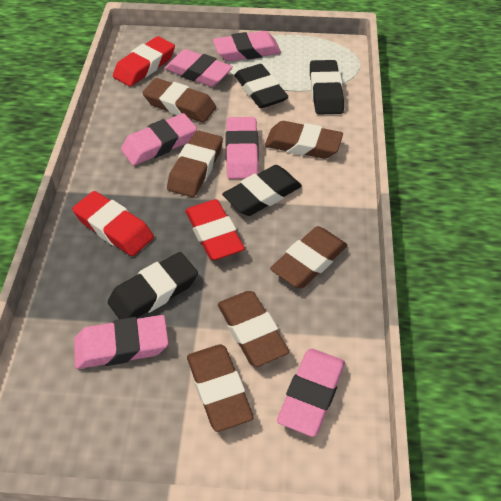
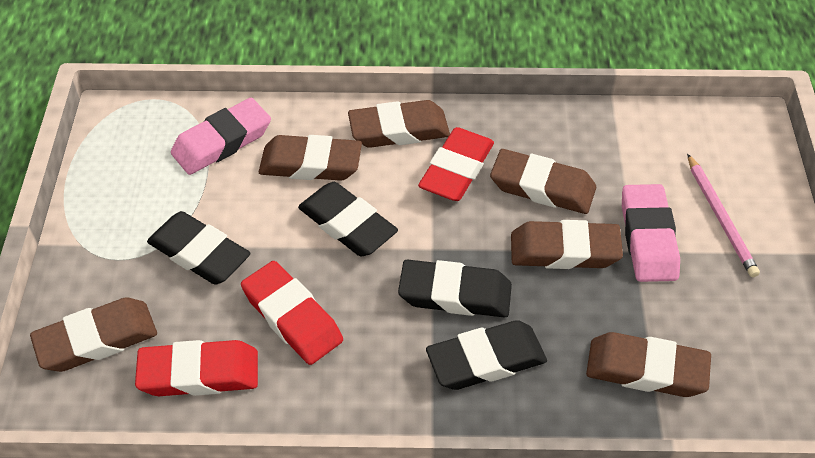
pink eraser: [74,315,168,369] [121,113,197,166] [165,49,233,87] [213,31,281,62] [226,117,259,179] [277,348,345,437] = 6 -> [171,98,271,175] [622,184,680,282] = 2
pink pencil: none = 0 -> [687,154,760,277] = 1

